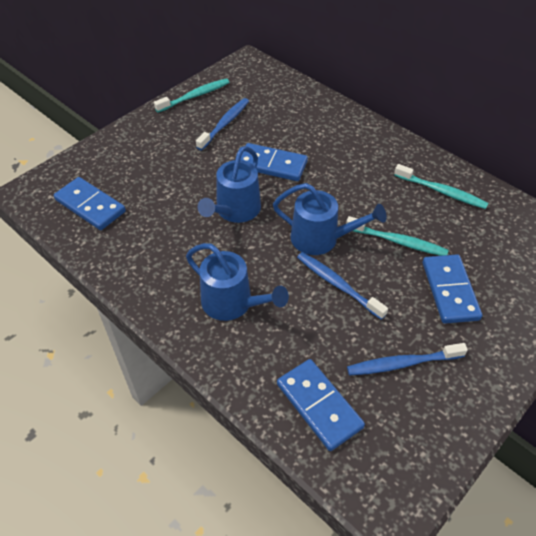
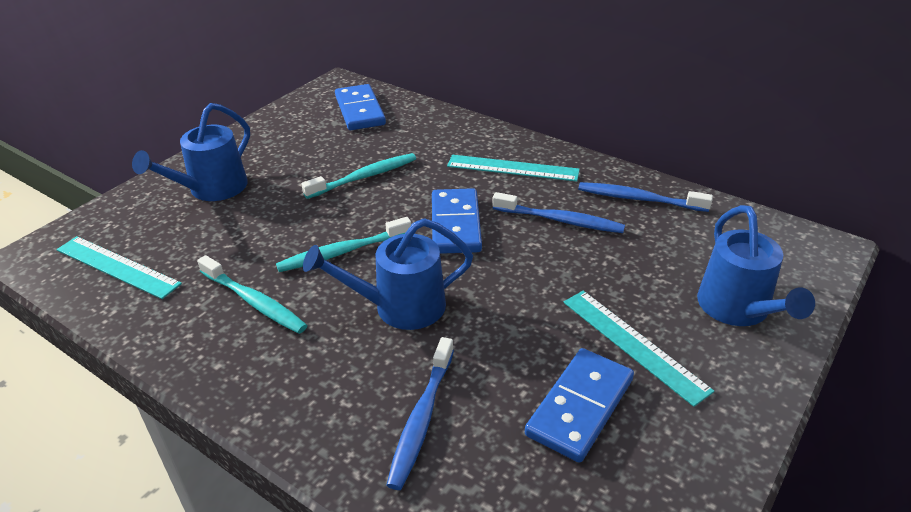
blue domino: [54,177,126,230] [240,143,308,181] [277,359,365,451] [423,254,482,324] = 4 -> [335,84,386,130] [432,188,482,254] [525,348,634,463] = 3
turquoise ruler: none = 0 -> [56,236,182,299] [447,155,580,182] [564,291,714,407] = 3

